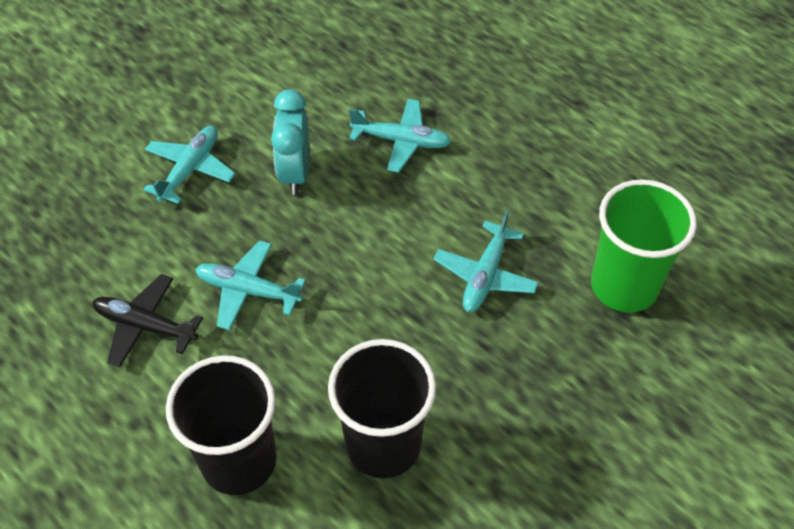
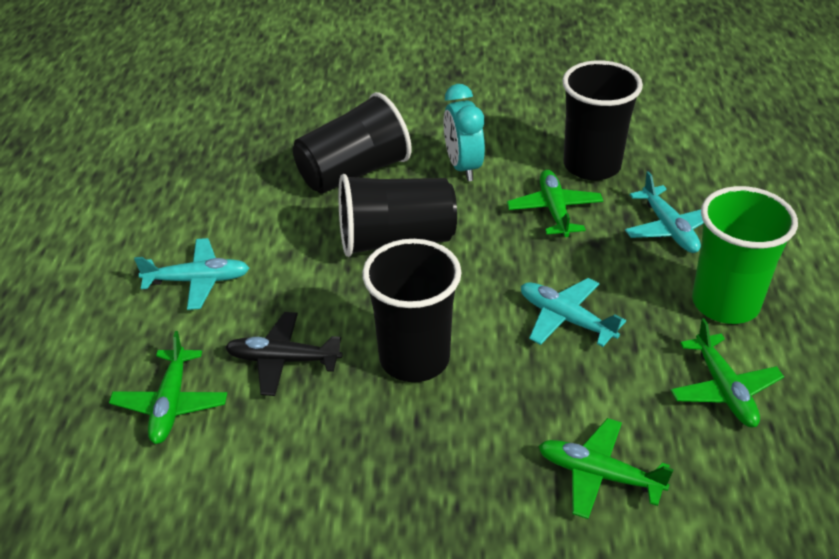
black cup: [166,355,277,495] [328,339,436,478] = 2 -> [293,92,412,194] [338,174,457,257] [362,239,461,382] [562,60,643,180] = 4
green plane: none = 0 -> [109,331,227,444] [507,170,603,237] [538,418,674,519] [671,318,784,427] = 4
turquoise plane: [143,126,236,204] [195,241,306,330] [349,99,451,173] [434,210,539,312] = 4 -> [134,238,249,310] [521,278,626,347] [625,171,703,253] = 3

